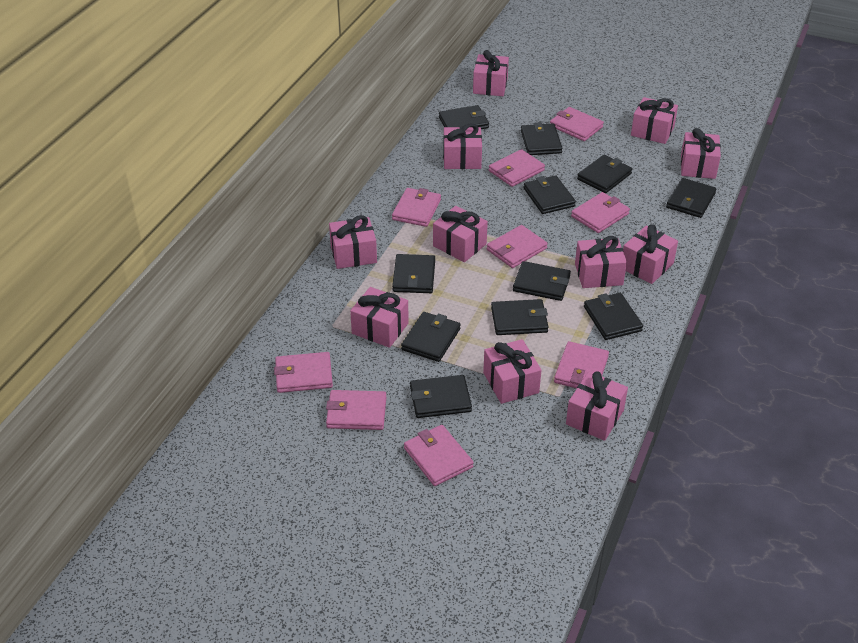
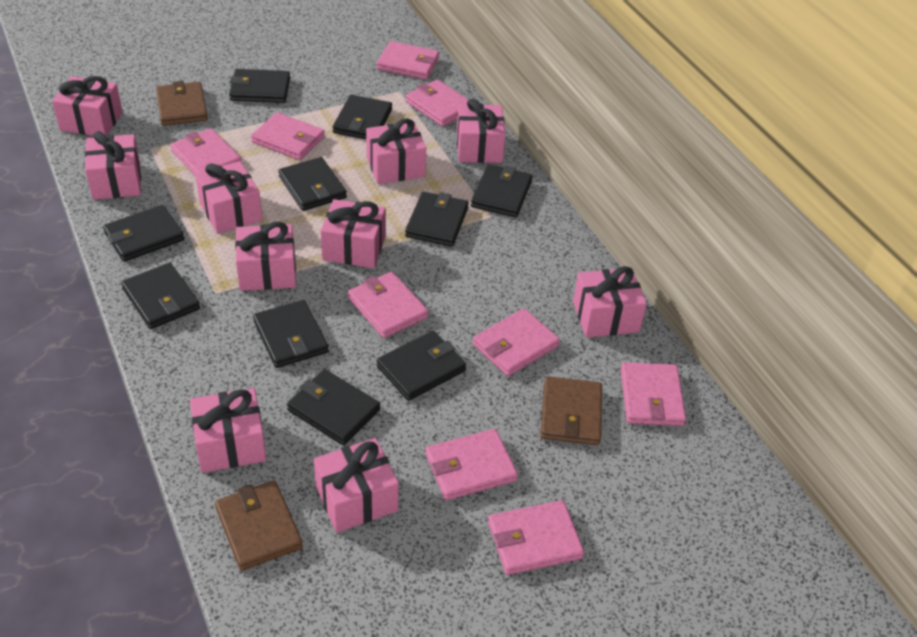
black wallet: [392,254,435,293] [401,312,461,362] [410,375,472,418] [439,105,489,129] [491,299,548,335] [513,261,571,301] [521,122,562,155] [523,175,576,214] [577,155,632,193] [584,293,643,340] [666,178,716,218] = 11 -> [103,205,184,262] [121,263,200,329] [229,69,290,103] [253,300,328,368] [278,157,347,211] [287,369,380,445] [333,95,392,139] [377,331,466,401] [405,192,469,247] [471,165,532,217] = 10
brown wallet: none = 0 -> [156,81,208,126] [215,481,303,571] [540,376,602,445] = 3
pink gift: [329,215,377,269] [350,287,409,348] [433,206,488,262] [443,124,482,169] [473,50,509,96] [483,339,541,404] [566,371,628,441] [575,236,627,288] [623,224,678,284] [631,97,678,144] [681,128,721,179] = 11 -> [52,76,123,136] [85,131,141,200] [190,388,266,473] [195,161,262,234] [235,222,296,291] [314,438,399,533] [321,199,386,268] [366,118,426,184] [457,99,506,163] [573,266,647,338] = 10

